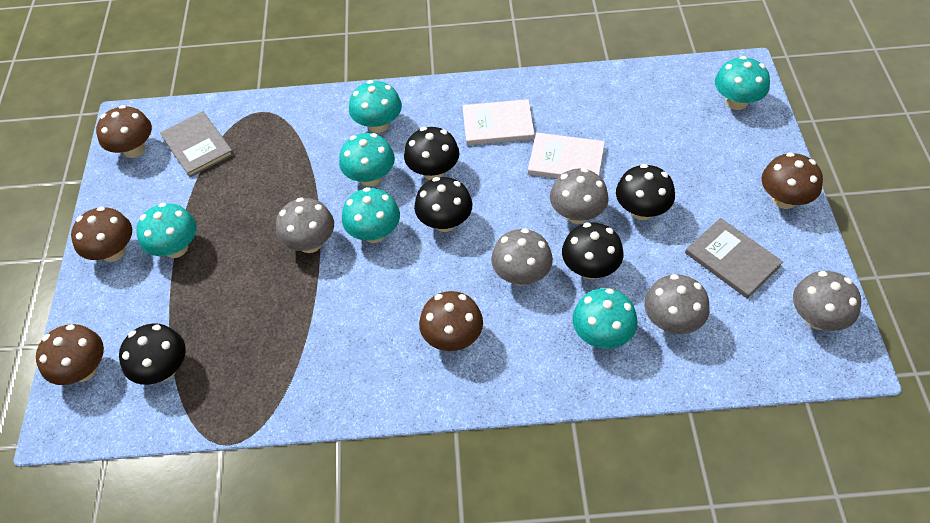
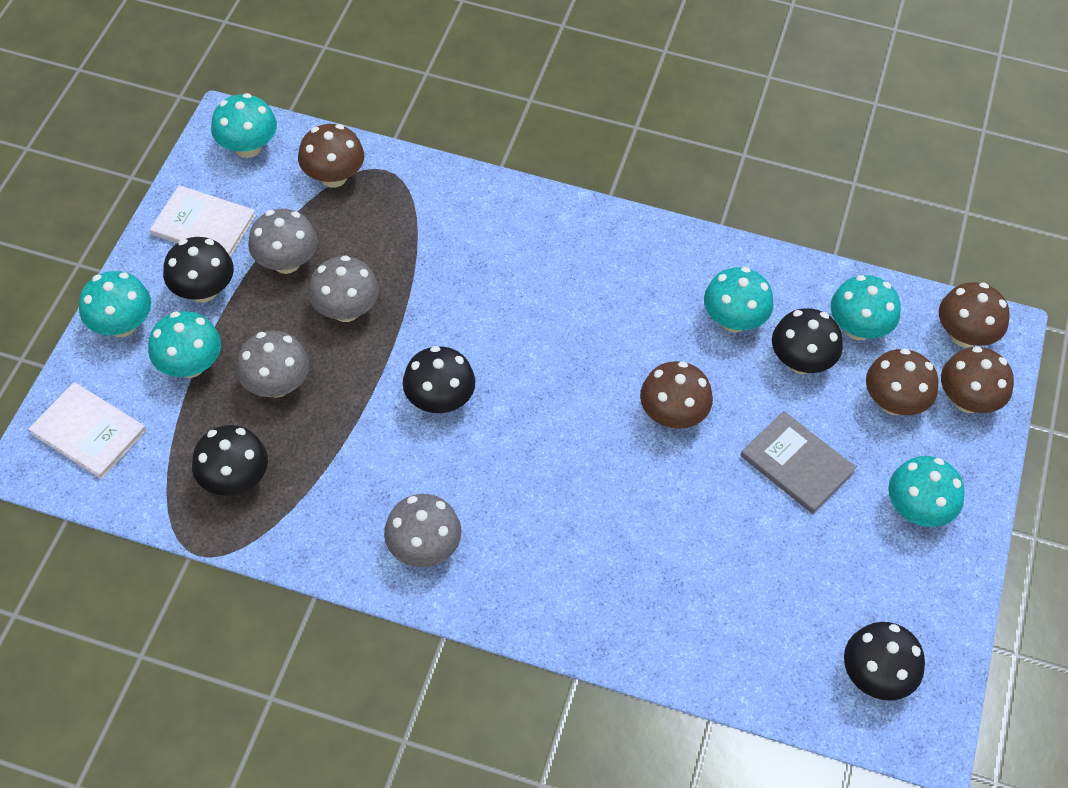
grey book: [160,111,234,177] [685,218,783,299] = 2 -> [741,411,856,514] = 1
grey mushroom: [276,197,334,253] [491,228,553,286] [550,168,609,224] [644,274,710,334] [793,271,861,331] = 5 -> [236,331,309,398] [248,209,318,274] [309,255,379,322] [384,494,462,567] = 4

